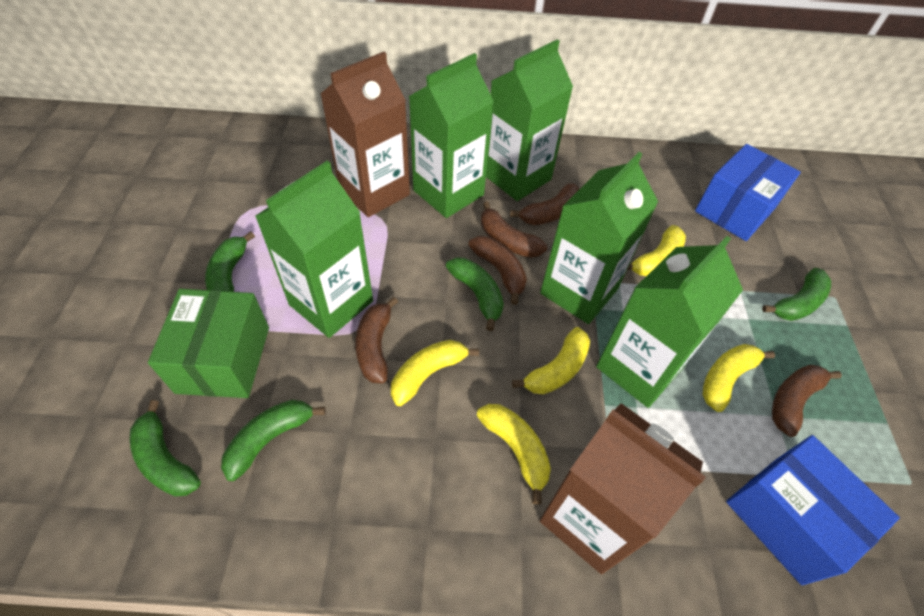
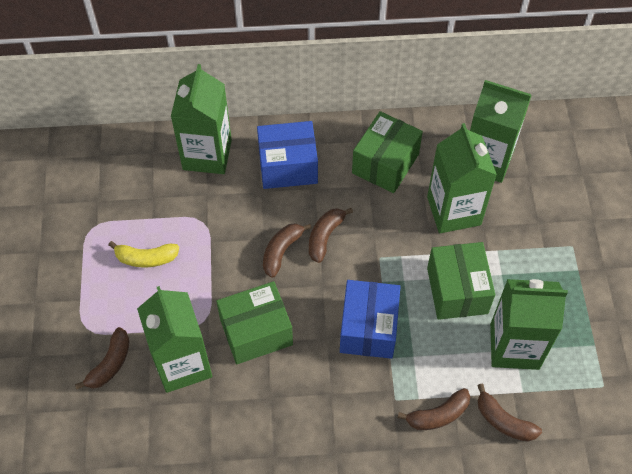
brown carton: [321,52,410,217] [540,403,706,574] = 2 -> none = 0
green banana: [130,400,201,497] [205,231,255,292] [221,400,325,481] [446,257,504,331] [762,268,831,321] = 5 -> none = 0
green box: [148,289,269,398] = 1 -> [216,281,293,364] [352,111,423,193] [427,242,495,320] = 3
yellow banana: [391,340,479,406] [477,404,551,505] [512,327,590,394] [627,225,686,276] [702,344,775,412] = 5 -> [109,241,179,268] = 1

